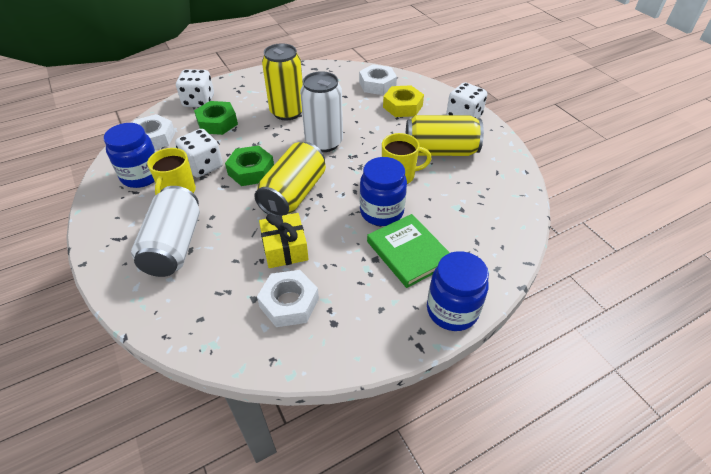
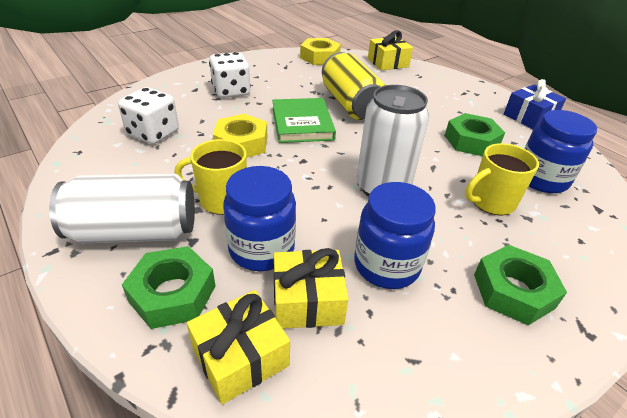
blue gift: none = 0 -> [504,79,566,129] = 1
green nut: [194,101,238,135] [225,145,274,186] = 2 -> [122,246,215,329] [445,113,505,157] [474,245,567,325] = 3
white dice: [175,129,223,178] [176,69,214,107] [446,82,487,119] = 3 -> [118,87,179,144] [209,52,251,98] = 2
white nut: [133,114,175,149] [257,270,319,327] [359,64,397,95] = 3 -> none = 0
yellow can: [254,142,326,216] [262,43,303,120] [406,115,484,156] = 3 -> [322,52,385,120] = 1
yellow gift: [259,213,309,268] = 1 -> [187,290,290,404] [274,248,349,329] [368,30,413,71] = 3
yellow nut: [383,85,424,117] = 1 -> [213,114,267,157] [300,38,341,65] = 2

